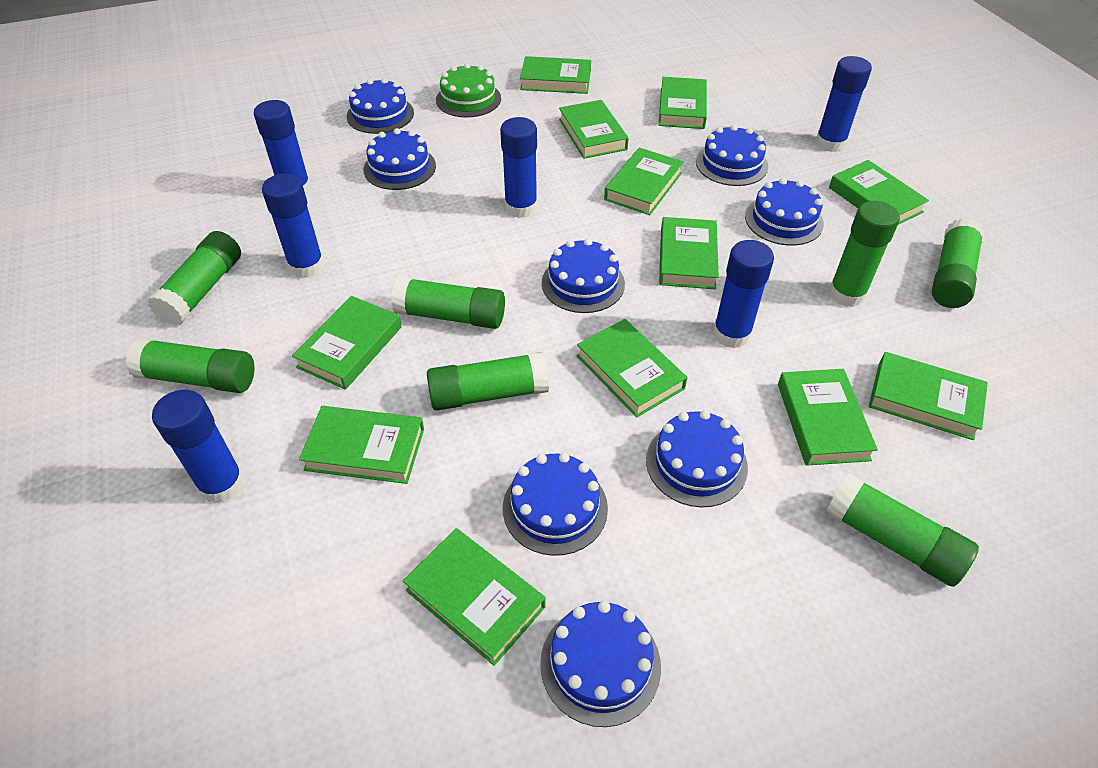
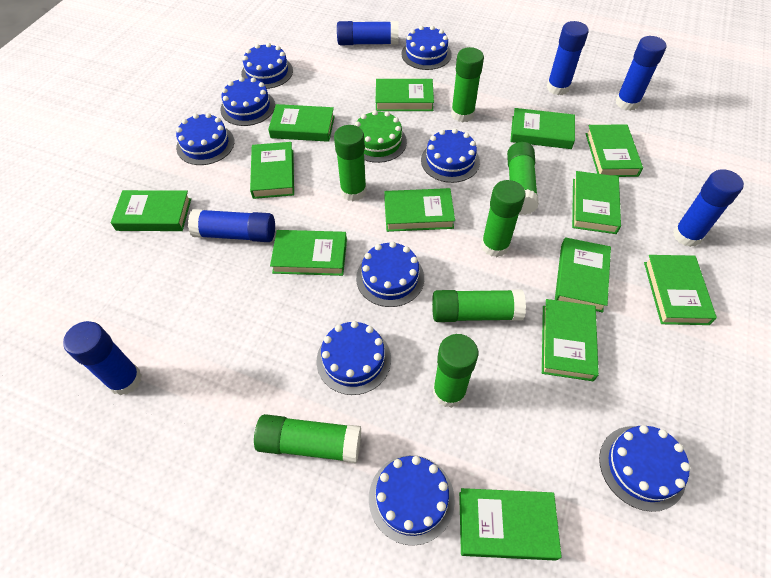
blue cake: [347,78,414,134] [364,128,436,190] [503,453,608,556] [540,601,661,727] [542,238,625,313] [646,410,748,507] [696,125,768,186] [745,178,824,246] = 8 -> [176,113,234,165] [220,77,275,126] [241,43,293,89] [317,321,391,395] [356,241,424,307] [369,455,455,546] [401,26,452,70] [421,128,480,183] [599,425,691,512] = 9
green book: [292,296,402,390] [299,406,424,484] [403,528,546,666] [520,56,591,94] [559,100,629,159] [576,319,687,418] [604,148,684,215] [659,77,707,129] [659,217,719,289] [778,369,878,466] [829,160,929,225] [869,352,988,440] = 12 -> [111,190,191,231] [250,142,294,199] [268,104,335,142] [270,230,347,276] [375,79,434,111] [384,188,455,232] [459,488,562,561] [510,108,575,149] [542,299,599,381] [555,237,611,313] [572,171,621,234] [586,124,643,177] [644,255,717,325] = 13

